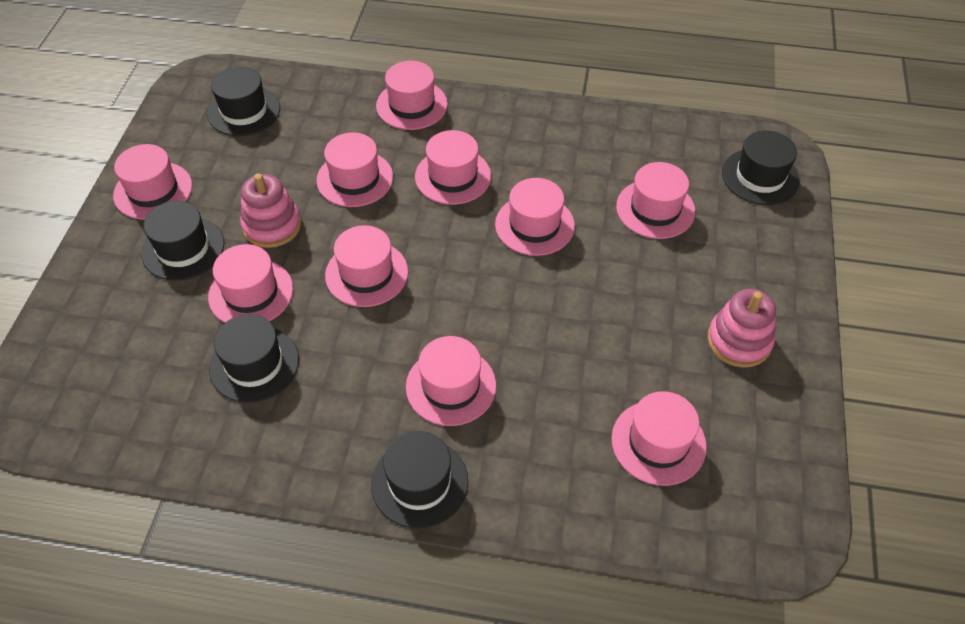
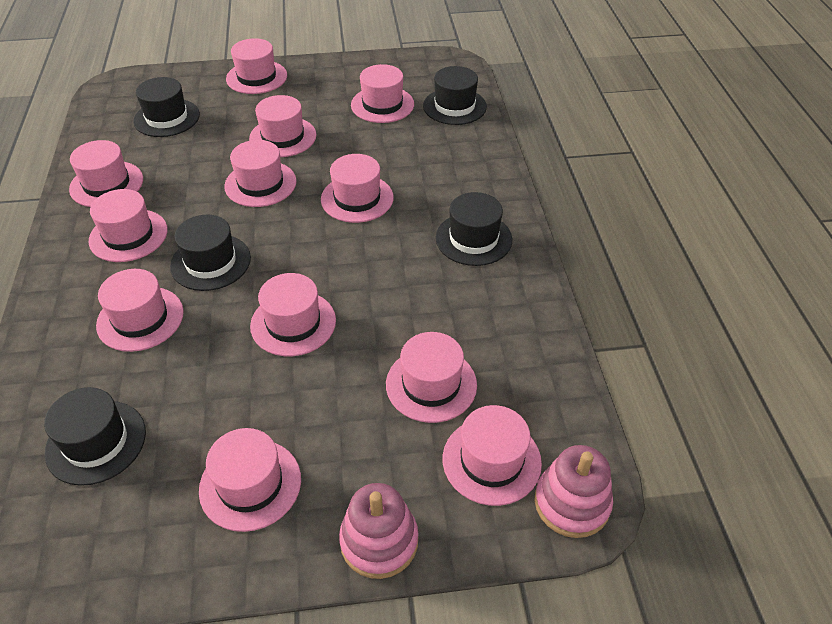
pink hat: [113,144,192,220] [208,244,293,323] [316,132,393,207] [325,225,408,307] [376,61,448,130] [406,336,496,426] [415,130,491,205] [495,178,575,256] [612,391,707,486] [616,162,695,239] = 10 -> [69,140,143,207] [89,189,168,262] [96,269,184,352] [199,428,301,532] [224,140,297,207] [226,38,287,94] [249,95,316,157] [250,273,336,356] [321,154,394,223] [351,64,414,123] [386,332,477,423] [443,405,542,506] = 12

